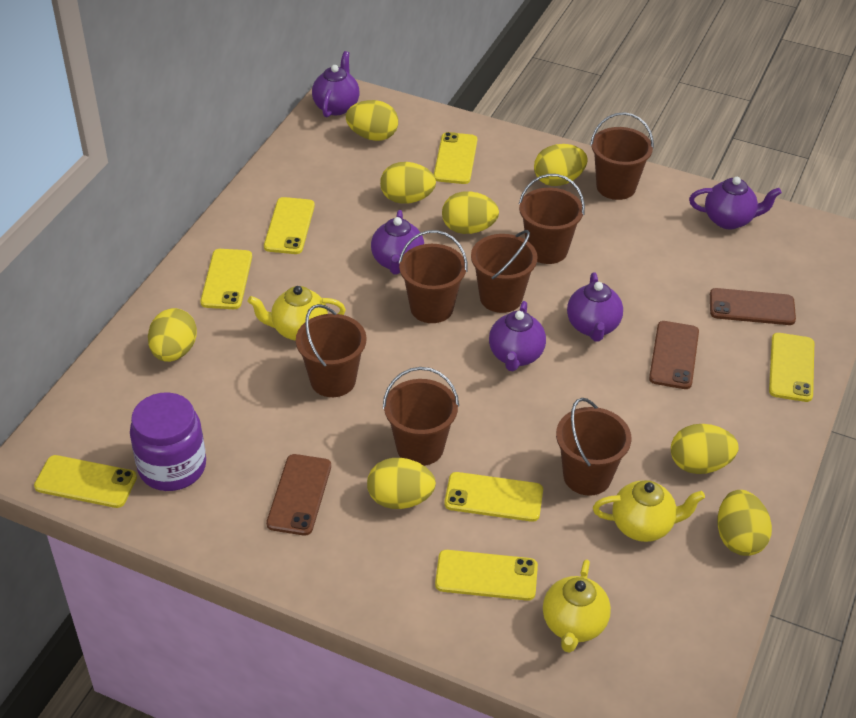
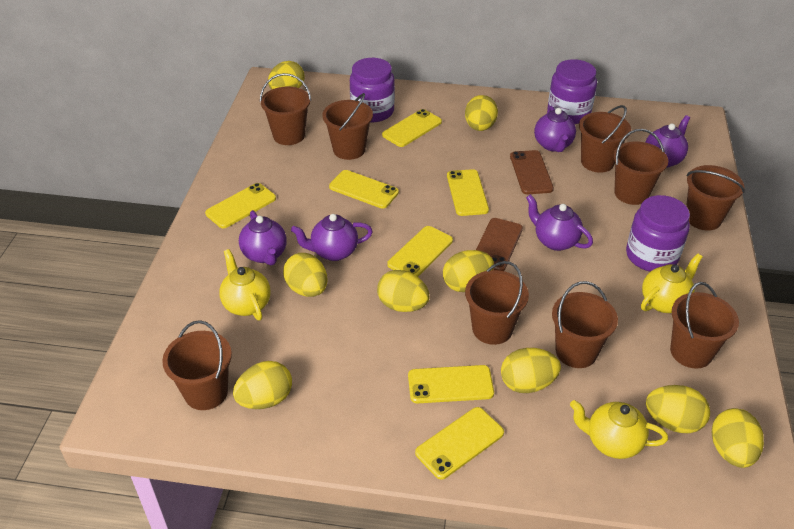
brown bucket: [296,304,367,397] [383,367,459,466] [399,230,467,323] [471,230,537,313] [519,174,585,264] [556,398,631,496] [590,112,654,200] = 7 -> [162,320,232,410] [260,73,311,145] [322,93,373,160] [465,261,529,345] [552,281,618,368] [579,105,631,173] [614,129,668,205] [670,282,739,368] [686,165,745,230] = 9
brown phone: [266,454,331,536] [649,321,699,389] [710,288,796,325] = 3 -> [476,218,523,271] [510,150,554,194] = 2
purple jar: [130,392,206,491] = 1 -> [350,58,395,122] [548,59,597,124] [626,195,690,271] = 3
yellow egg: [148,308,197,362] [346,100,398,141] [367,458,436,509] [380,162,436,204] [442,191,499,234] [534,144,588,186] [671,424,739,474] [717,490,772,556] = 8 -> [233,361,292,409] [268,61,304,89] [283,253,327,297] [377,270,430,312] [443,250,494,292] [465,95,498,131] [501,348,561,393] [646,385,710,433] [712,408,764,468] = 9

